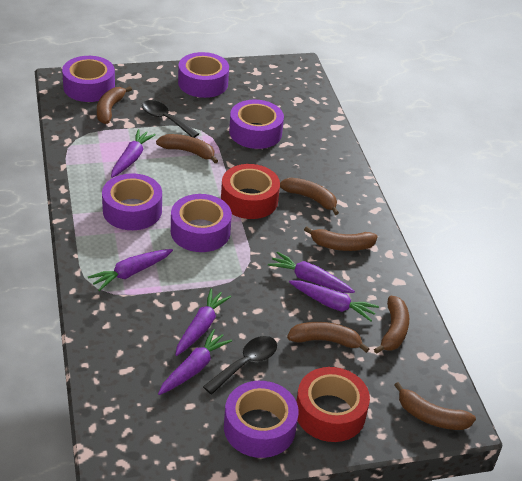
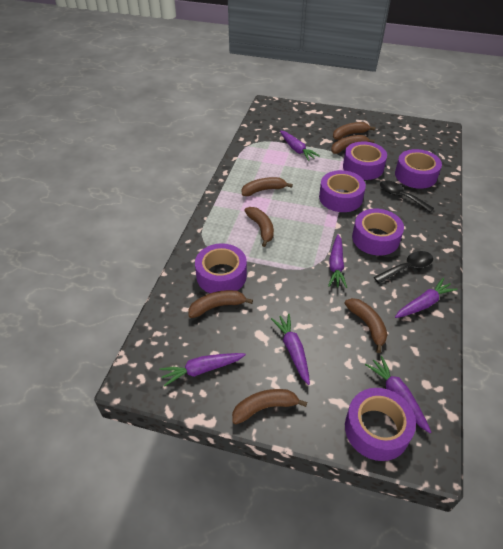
red tape: [221,164,280,219] [296,367,370,442] = 2 -> none = 0

